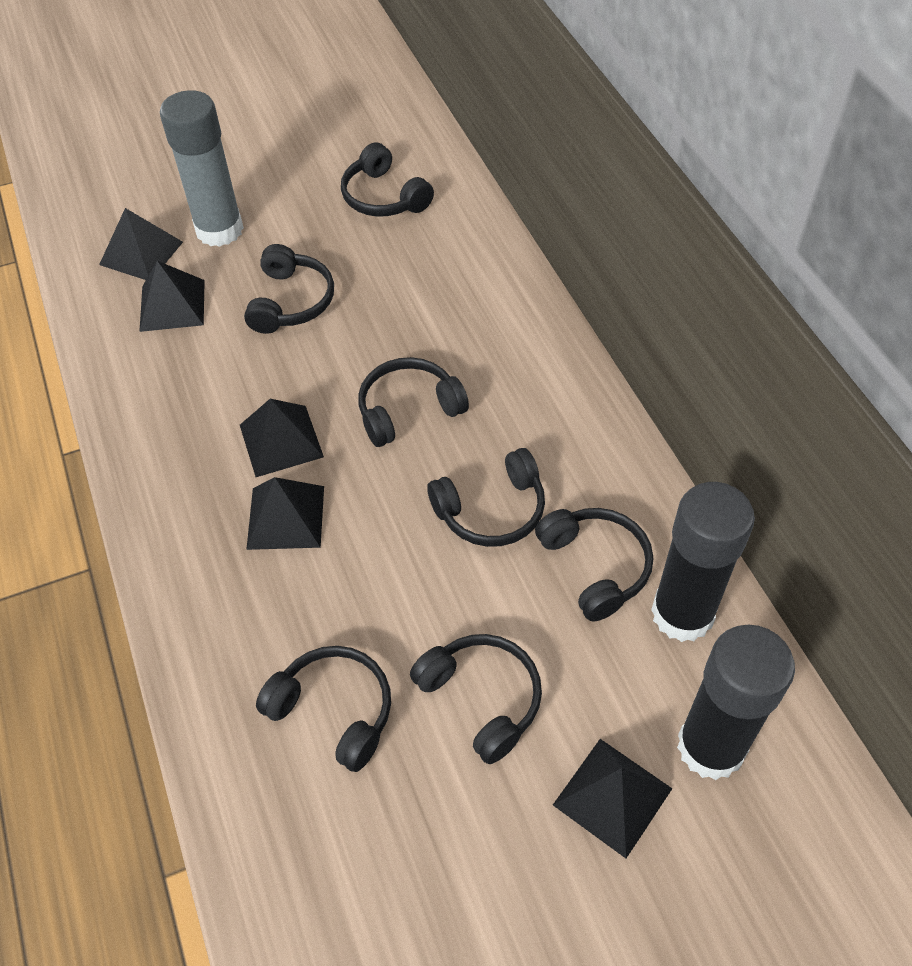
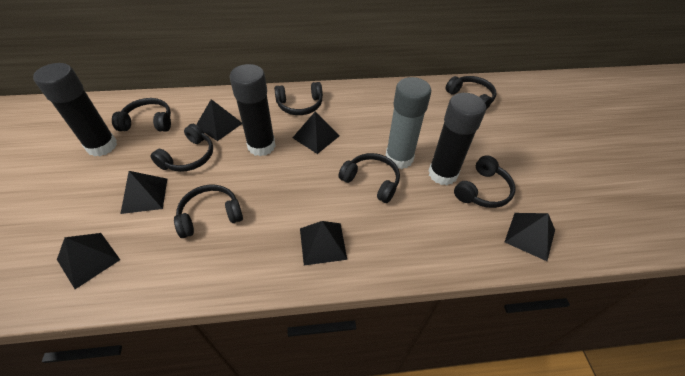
black glue stick: [651,482,755,642] [677,625,795,780] = 2 -> [33,63,117,156] [230,64,276,156] [429,93,486,185] = 3
black pyramid: [99,208,183,280] [139,261,205,332] [240,399,324,477] [246,477,324,550] [553,739,672,858] = 5 -> [57,233,120,289] [120,171,167,214] [196,99,242,141] [293,112,340,154] [300,221,347,266] [505,213,555,261] = 6

